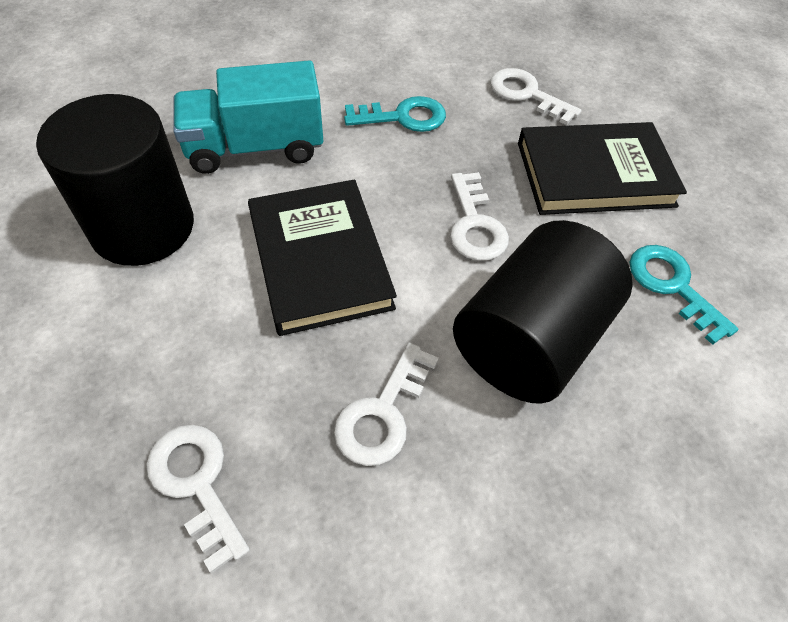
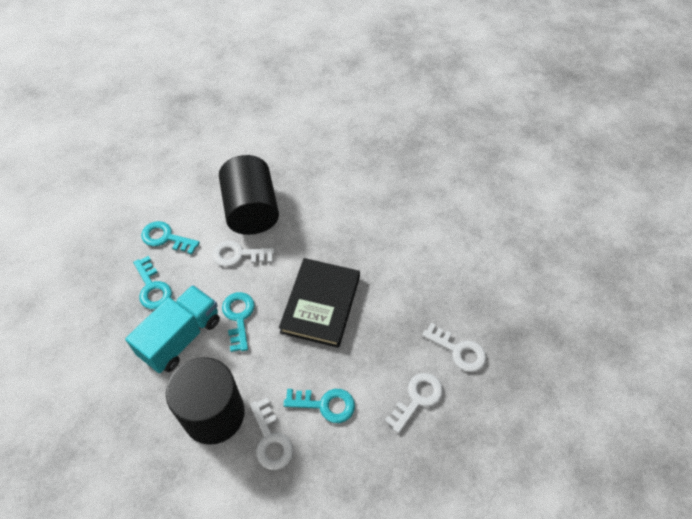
black book: [248,180,397,336] [518,122,687,215] = 2 -> [279,258,360,348] = 1
turquoise key: [344,96,446,132] [629,245,738,345] = 2 -> [133,256,172,309] [141,221,200,254] [222,292,255,352] [284,389,355,423] = 4

